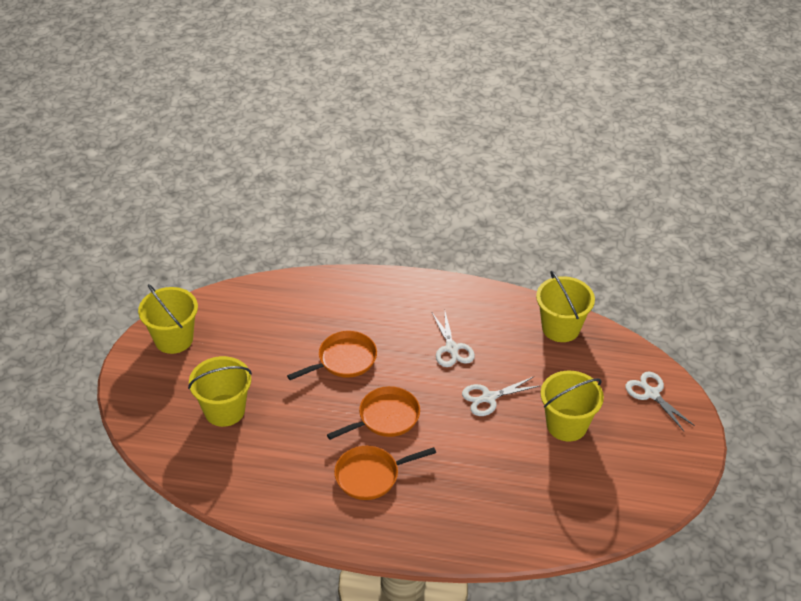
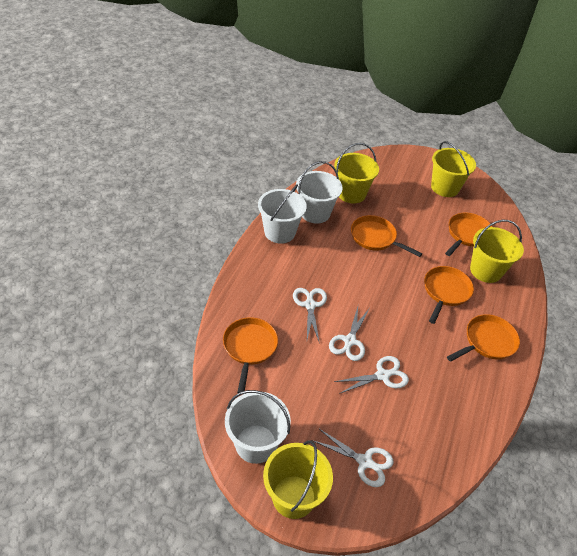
orange pan: [287,331,377,380] [327,386,420,440] [334,446,436,500] = 3 -> [223,317,278,393] [351,215,422,257] [424,266,474,324] [445,212,492,256] [447,314,520,362] = 5
white bucket: none = 0 -> [225,390,291,464] [258,184,307,243] [296,161,343,224] = 3
white scissors: [432,312,475,367] [462,376,539,416] [625,372,695,431] = 3 -> [293,288,327,341] [312,428,393,487] [329,307,370,361] [334,356,409,394] = 4

